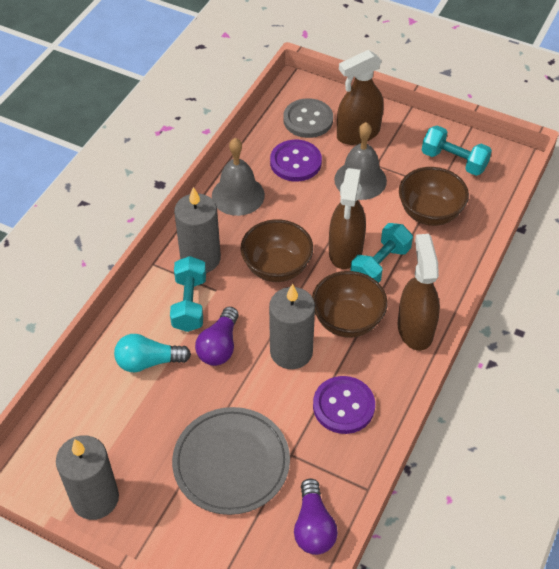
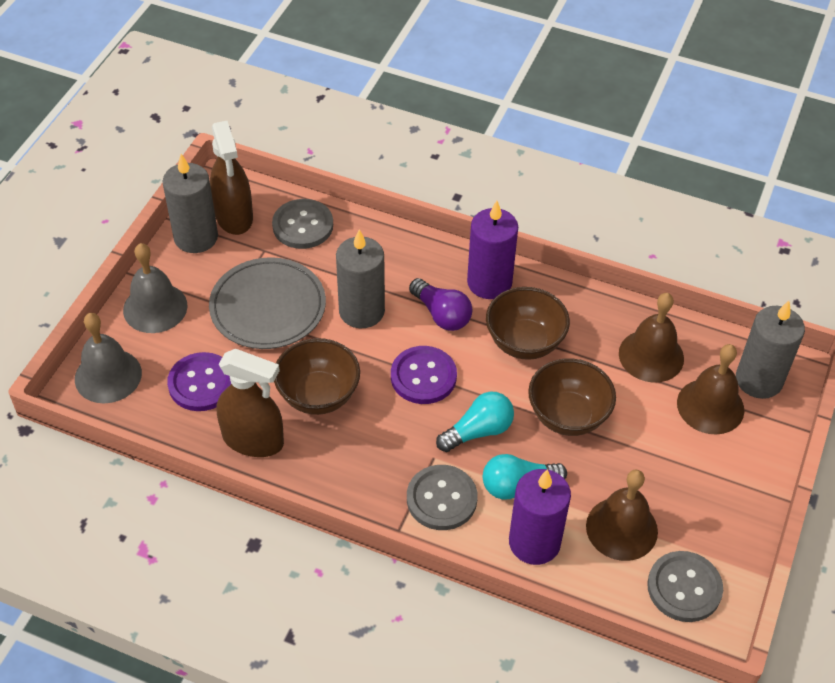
brown bell: none = 0 -> [586,470,658,561] [619,293,684,383] [677,344,744,435] = 3
brown spray bottle: [329,168,366,269] [337,50,384,145] [398,234,440,351] = 3 -> [210,121,253,235] [217,349,284,457] = 2
grey button: [283,98,333,138] = 1 -> [272,199,333,249] [407,465,478,530] [647,551,723,622] = 3
purple candle: none = 0 -> [467,201,518,299] [509,469,571,565] = 2
purple light bulb: [195,307,239,366] [294,478,338,555] = 2 -> [409,278,472,331] = 1
turquoise dumbbell: [170,256,206,332] [350,223,413,283] [422,125,492,176] = 3 -> none = 0
turquoise light bulb: [114,334,191,372] = 1 -> [436,391,514,452] [483,454,567,499] = 2

